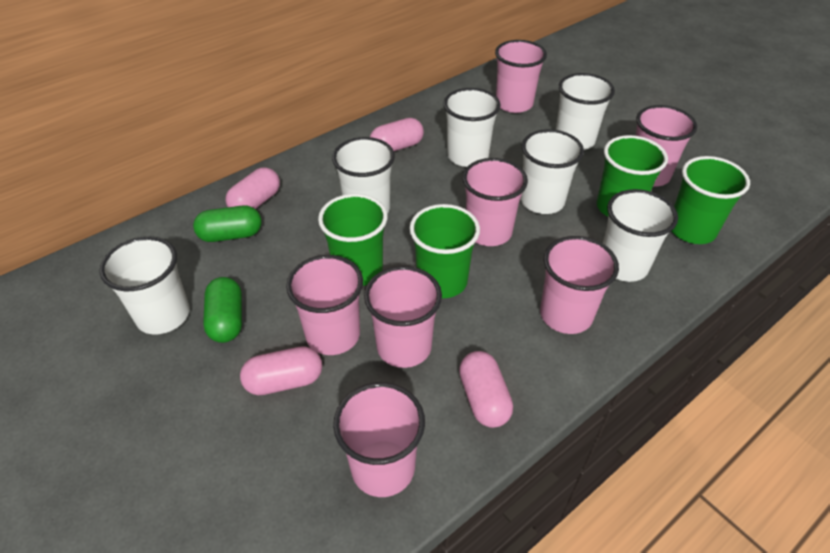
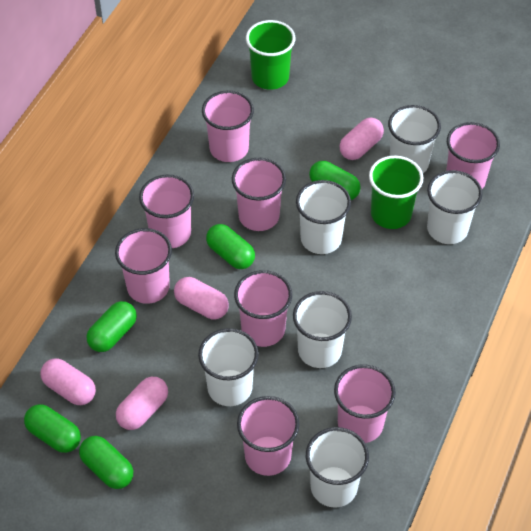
green capsule: [193,205,262,242] [203,277,242,343] = 2 -> [24,404,81,453] [79,436,133,489] [87,301,137,352] [206,224,255,269] [309,161,361,200] = 5
green cup: [318,194,388,286] [409,204,480,298] [597,135,668,217] [672,156,750,244] = 4 -> [246,20,295,90] [369,156,423,229] = 2
pink cup: [286,255,363,355] [333,382,425,497] [364,266,442,368] [463,158,528,246] [495,40,547,113] [540,236,619,334] [636,105,697,187] = 7 -> [115,228,172,304] [139,174,194,248] [202,90,254,162] [232,158,286,231] [234,270,292,347] [237,396,299,476] [334,364,396,443] [446,122,500,189] = 8

